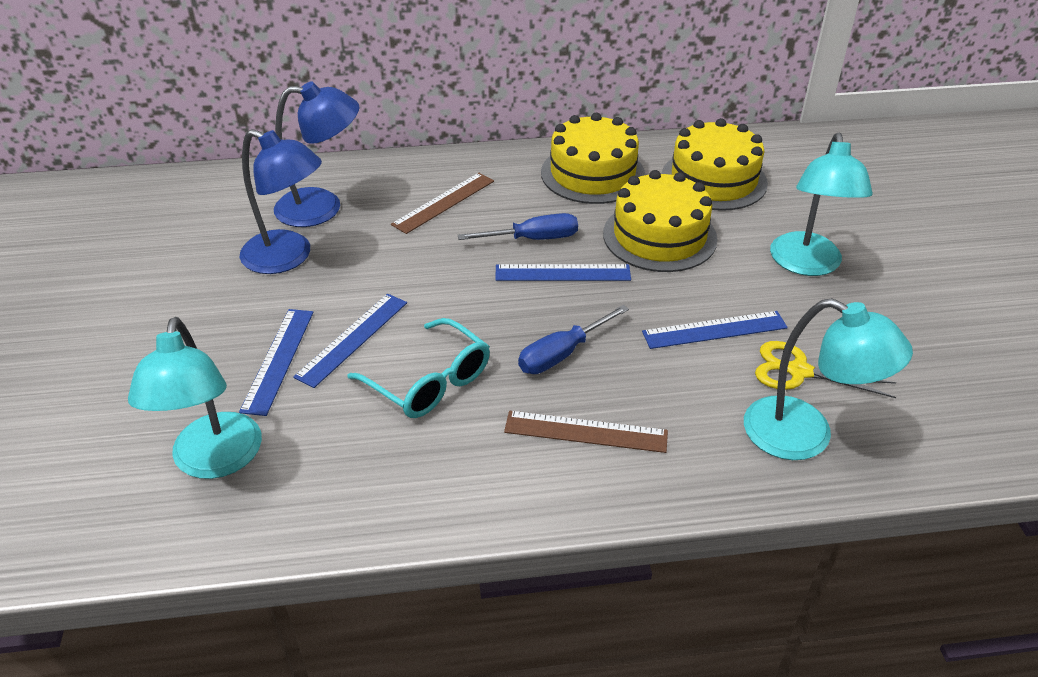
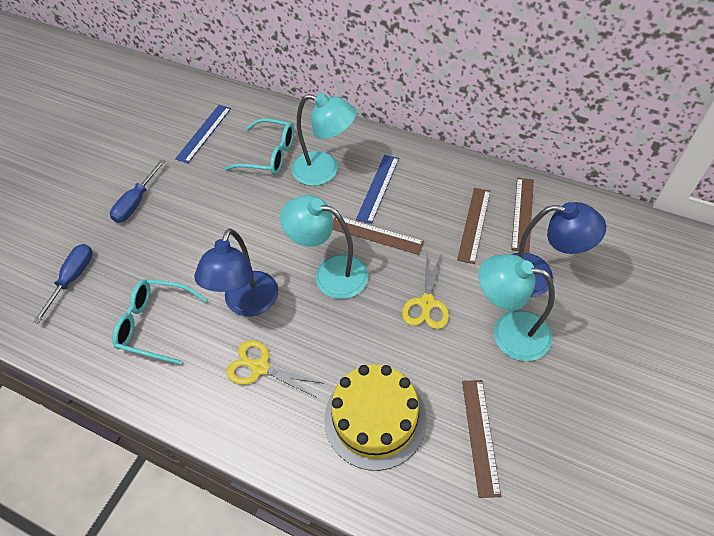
blue ruler: [239,309,313,416] [293,294,407,388] [495,264,631,281] [642,311,788,349] = 4 -> [175,105,231,163] [356,155,399,224] = 2
brown ruler: [391,173,494,234] [504,411,668,453] = 2 -> [333,217,424,255] [457,188,491,264] [462,380,501,498] [511,178,534,253] = 4
turquoise glasses: [347,318,490,418] = 1 -> [112,279,207,365] [225,118,294,175] = 2
yellow cake: [541,113,645,204] [603,170,718,272] [661,118,768,211] = 3 -> [324,365,427,471] = 1
yellow scissors: [755,341,896,398] = 1 -> [226,340,322,398] [402,252,449,329] = 2

